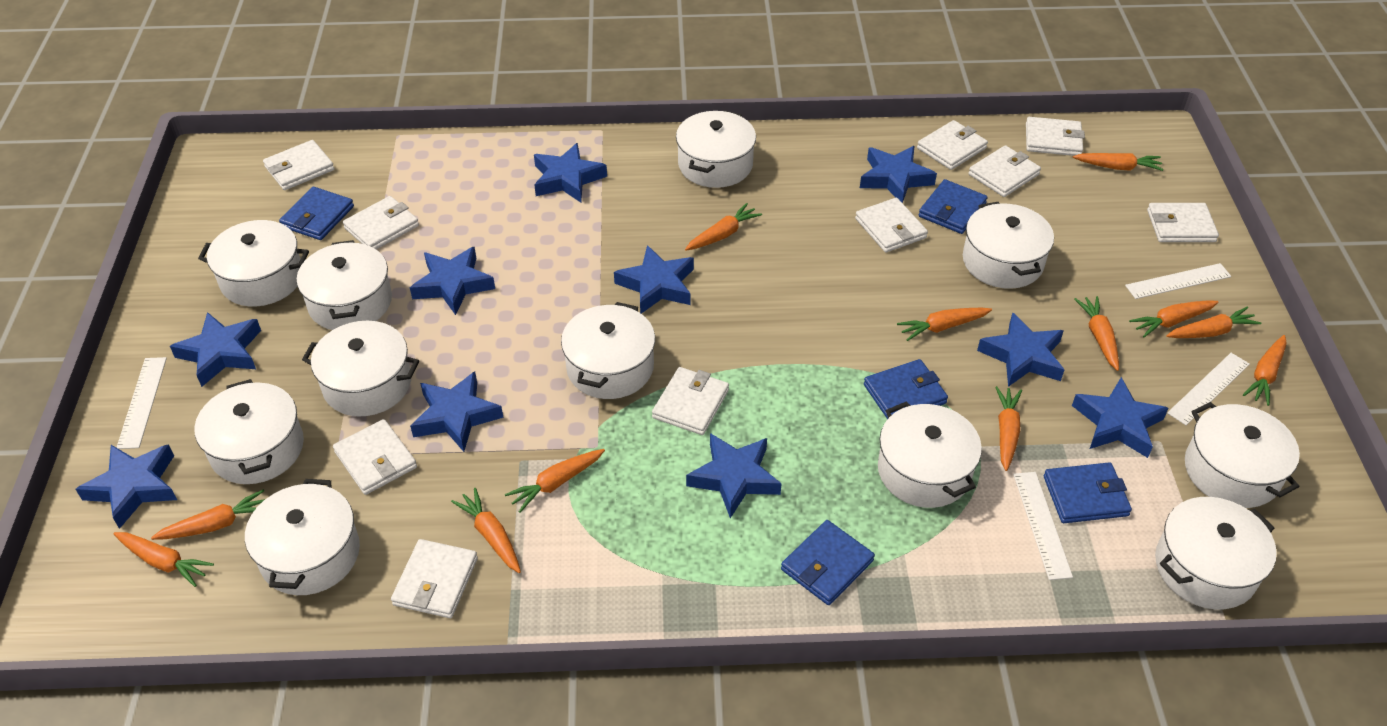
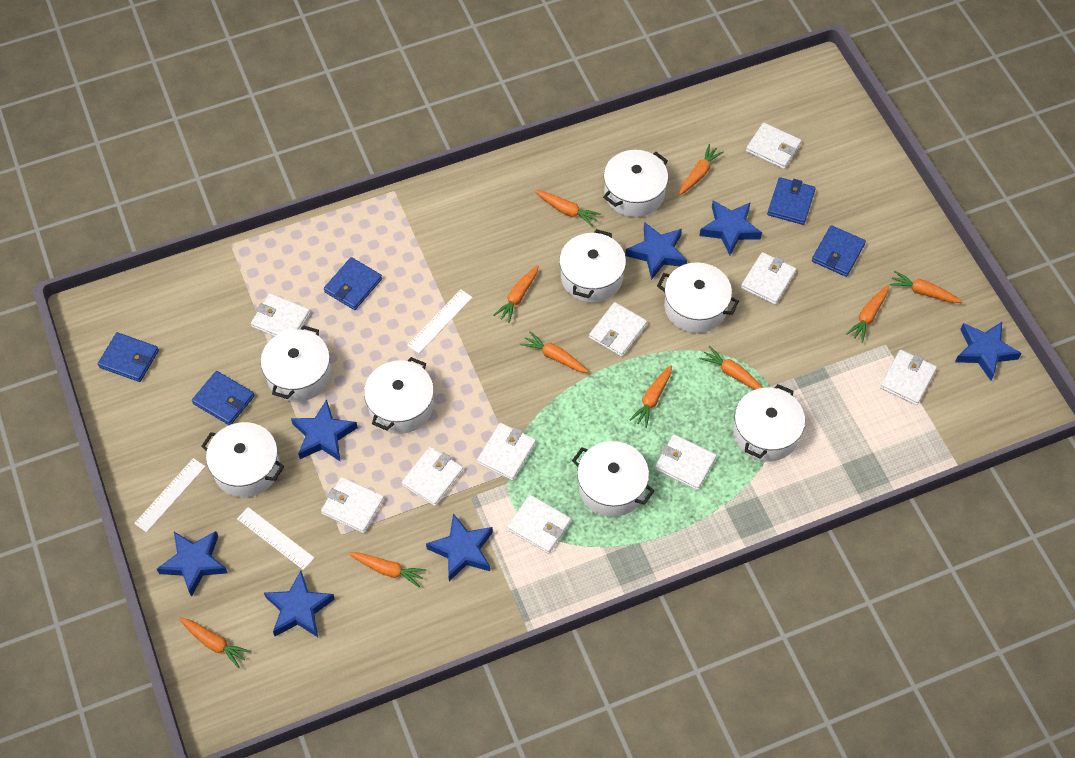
blue star: [75,444,177,529] [170,312,261,387] [410,247,495,315] [410,372,503,452] [534,143,607,203] [614,245,694,314] [686,433,782,518] [860,146,937,203] [977,312,1064,387] [1072,377,1169,458] = 10 -> [157,531,228,597] [264,571,335,637] [291,399,358,462] [426,514,493,582] [625,222,687,280] [699,200,762,256] [955,322,1021,381] = 7
orange carrot: [113,532,214,587] [151,490,265,540] [451,488,521,573] [505,449,605,513] [685,203,762,250] [897,308,992,341] [995,386,1022,471] [1073,153,1164,171] [1074,296,1119,371] [1129,300,1218,337] [1166,307,1261,338] [1243,335,1287,406] = 12 -> [179,618,251,668] [349,552,426,587] [493,265,539,323] [520,331,589,373] [535,190,601,227] [629,365,672,428] [679,144,724,195] [699,346,763,390] [846,285,889,343] [889,271,963,303] = 10
white pot: [194,379,304,484] [198,220,309,306] [245,479,360,595] [297,240,392,330] [302,321,419,417] [561,302,655,399] [676,110,756,188] [878,401,982,508] [963,202,1054,289] [1155,497,1277,610] [1185,402,1300,508] = 11 -> [201,422,284,497] [261,325,331,402] [364,357,434,434] [559,229,626,302] [572,441,654,517] [603,150,668,217] [657,262,739,333] [733,384,805,462] = 8
white ruler: [116,357,167,449] [1013,472,1073,580] [1125,263,1231,299] [1167,353,1250,425] = 4 -> [134,458,206,532] [237,507,314,570] [407,289,473,353] = 3

